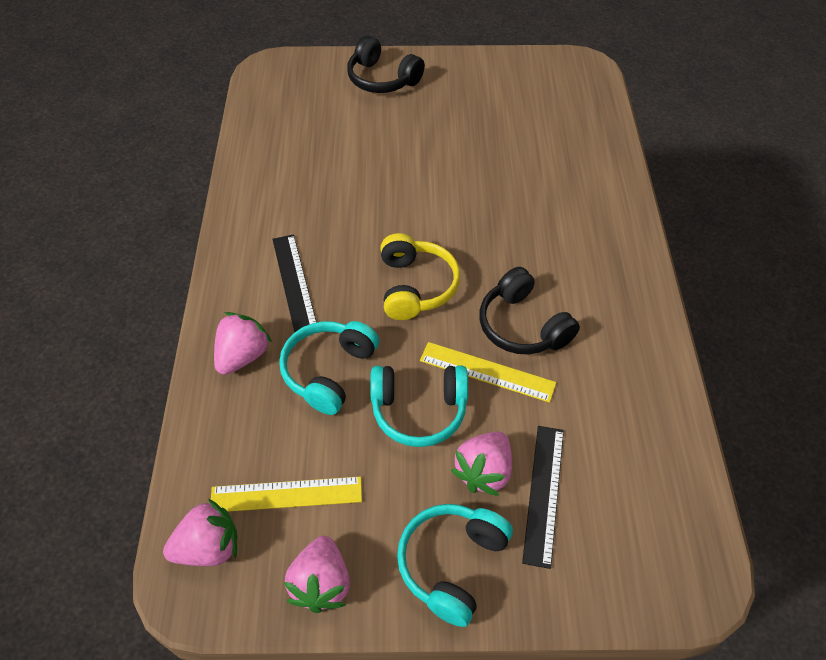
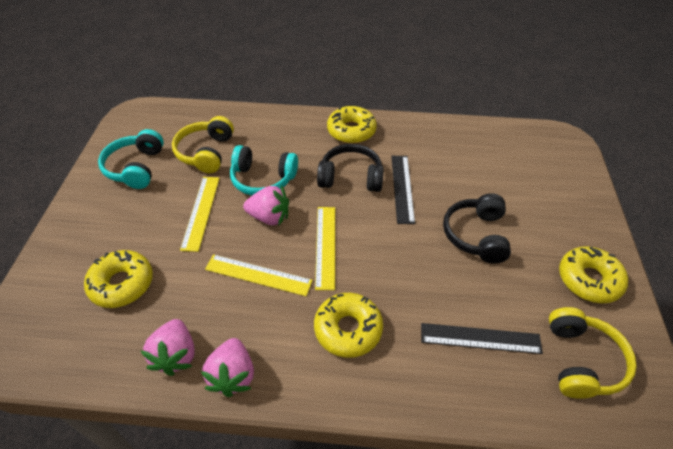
pink strawberry: [163,498,238,566] [214,312,272,375] [284,536,350,613] [451,432,512,496] = 4 -> [141,319,195,376] [201,338,254,397] [243,185,289,225] = 3
turquoise headphones: [279,321,379,415] [370,365,468,447] [397,504,513,627] = 3 -> [98,129,164,189] [230,145,298,196] = 2
yellow donut: none = 0 -> [84,250,153,308] [314,293,383,358] [327,106,377,144] [559,246,628,303] = 4
yellow headphones: [381,233,460,320] = 1 -> [172,116,234,173] [549,307,637,399] = 2
yellow ruler: [211,477,362,512] [420,342,556,403] = 2 -> [180,177,220,252] [205,254,313,296] [315,207,335,290] = 3

